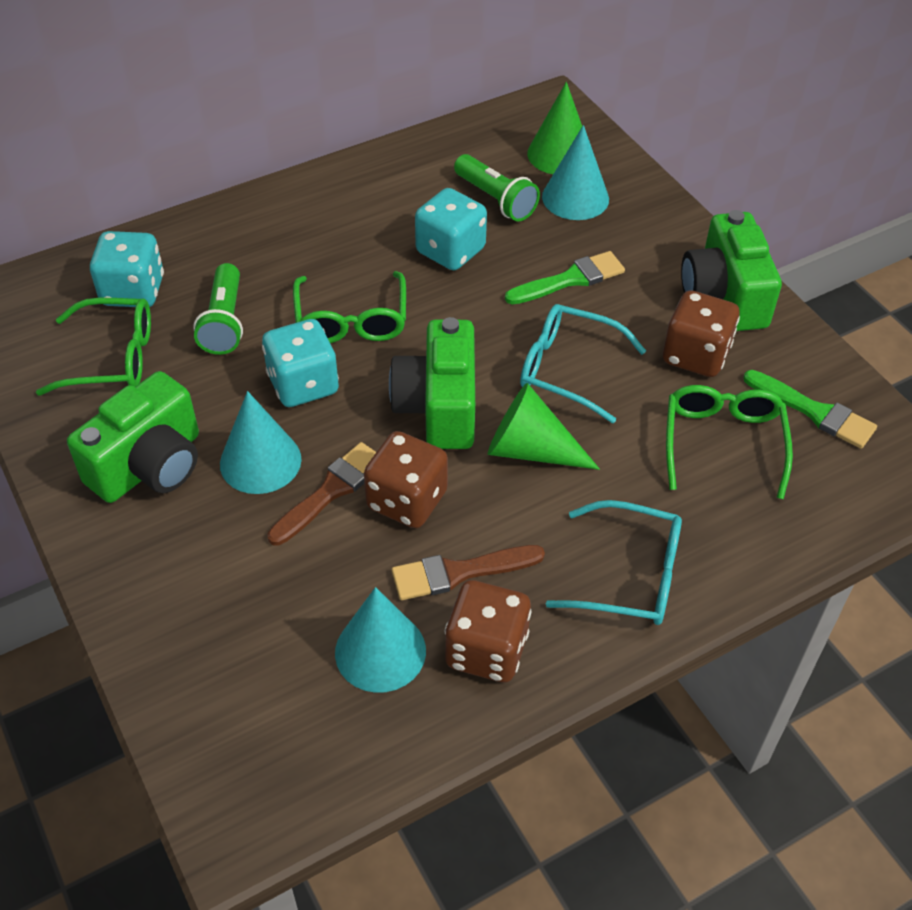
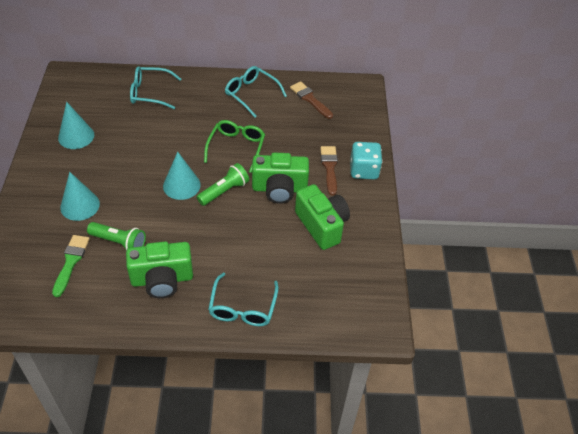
brown dice: [364,431,448,528] [444,580,532,682] [663,290,740,377] = 3 -> none = 0
green brush: [505,251,625,304] [743,370,877,449] = 2 -> [52,235,90,297] = 1
green cone: [488,383,600,470] [527,82,582,174] = 2 -> none = 0
green glasses: [36,298,151,396] [293,271,406,343] [666,385,793,499] = 3 -> [204,120,265,173] = 1
turquoise dice: [90,231,164,307] [262,319,339,407] [415,188,487,270] = 3 -> [350,142,383,179] = 1
turquoise glasses: [520,304,646,423] [546,500,682,625] = 2 -> [130,66,181,109] [208,273,279,326] [225,66,287,117] = 3

